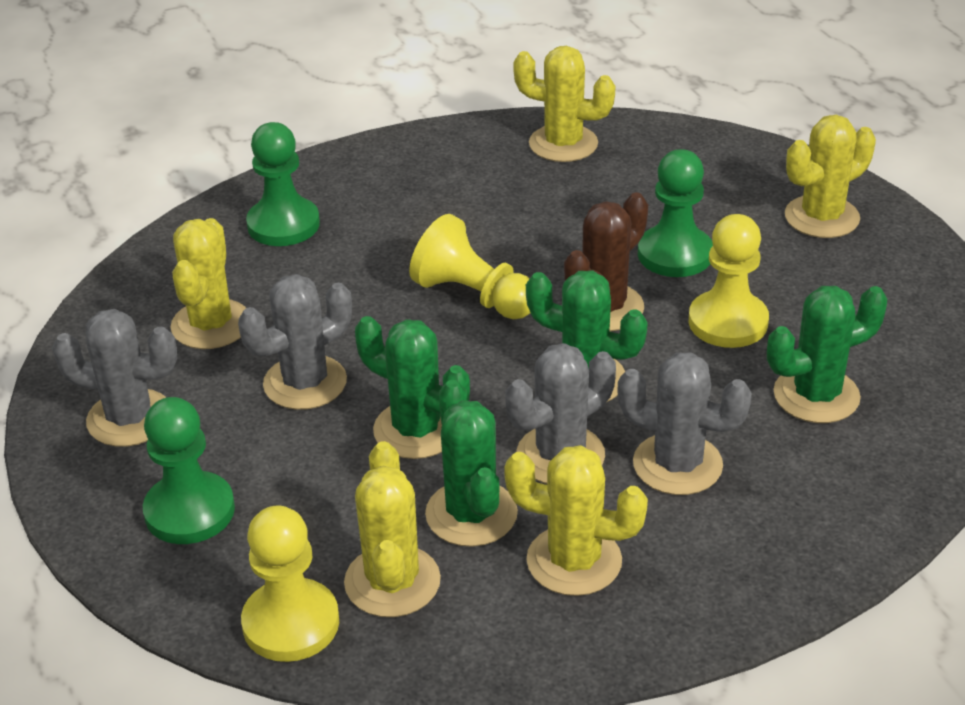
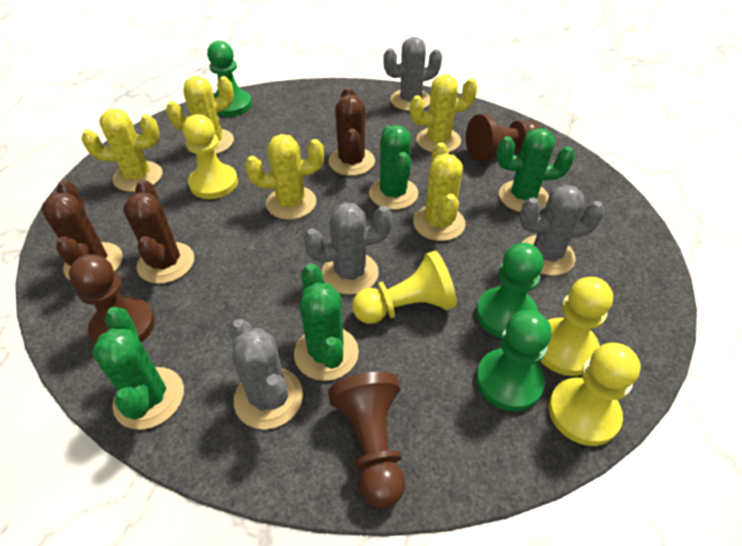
brown cactus: [564,193,648,332] = 1 -> [42,180,123,280] [123,179,194,284] [329,87,375,176] = 3
brown pawn: none = 0 -> [69,254,155,344] [328,372,405,508] [466,114,540,162] = 3
yellow pawn: [241,505,339,662] [409,214,530,319] [689,214,769,348] = 3 -> [183,114,238,199] [352,251,457,324] [541,277,613,376] [548,343,641,446] = 4

